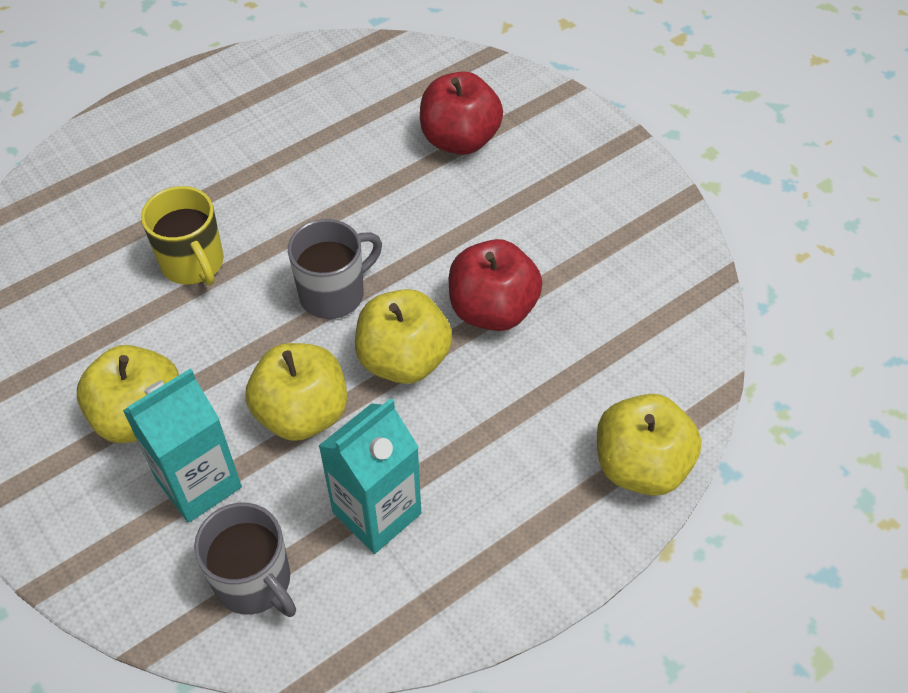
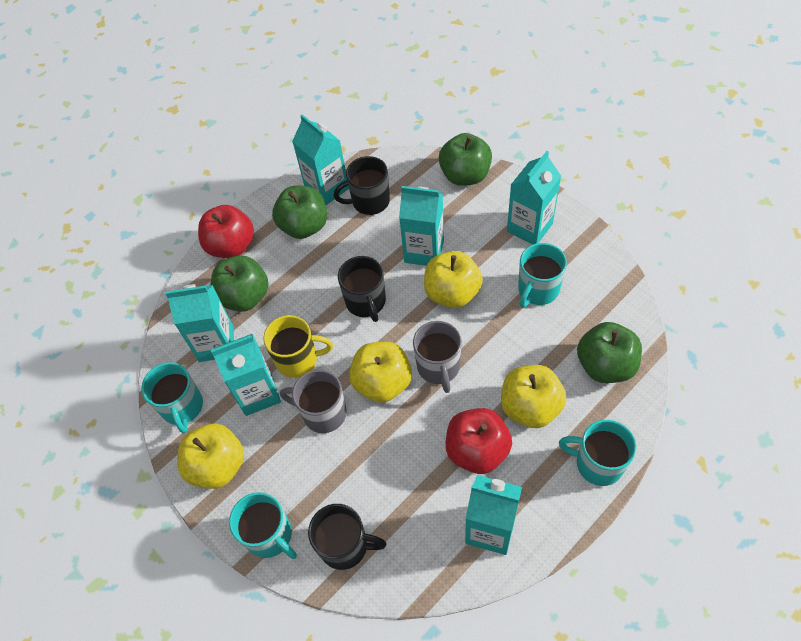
black mug: none = 0 -> [308,504,386,570] [334,156,390,215] [338,256,386,322] = 3
green apple: none = 0 -> [210,256,269,312] [272,186,327,239] [439,133,492,186] [577,322,642,383] = 4
turquoise carton: [123,368,242,523] [319,398,421,554] = 2 -> [165,284,234,362] [211,334,281,416] [292,114,349,205] [399,186,444,266] [465,475,522,555] [507,151,561,245] = 6
turquoise mug: none = 0 -> [141,362,203,434] [229,492,297,559] [518,243,567,307] [559,420,637,486] = 4

